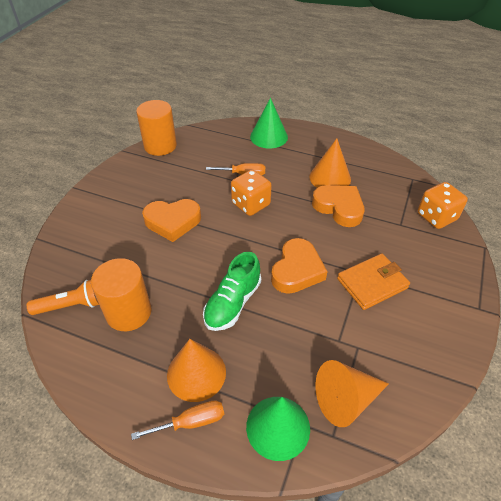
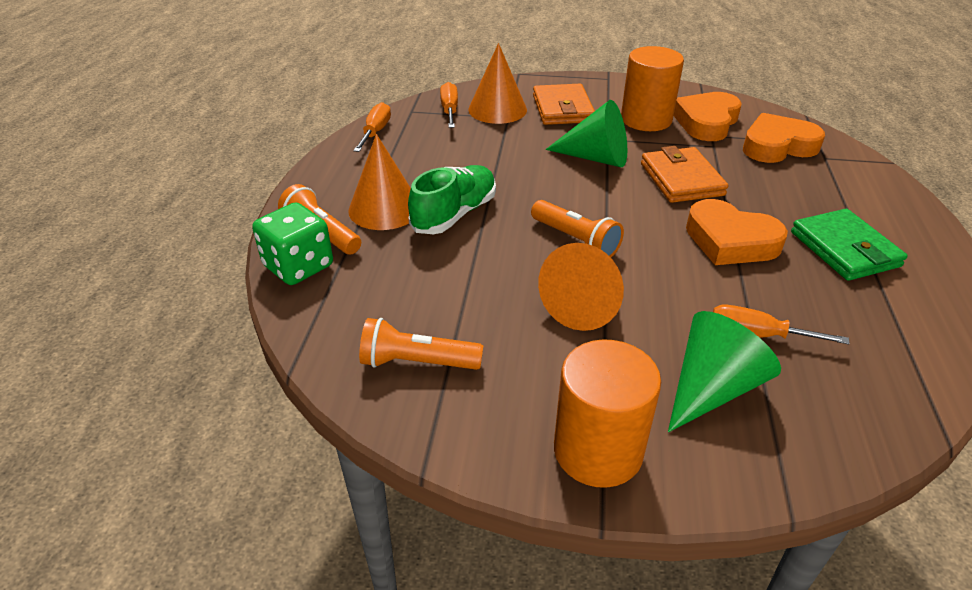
green dice: none = 0 -> [252,203,333,285] = 1
green wallet: none = 0 -> [791,209,908,281] = 1
orange dice: [231,170,272,216] [418,182,468,229] = 2 -> none = 0
orange flashlight: [27,280,99,315] = 1 -> [278,184,361,255] [359,318,483,370] [531,200,624,257] = 3
orange screwdriver: [131,400,224,440] [206,163,265,175] = 2 -> [353,102,391,152] [440,82,458,128] [713,305,850,344] = 3
orange wallet: [337,254,410,310] = 1 -> [533,84,595,125] [641,146,728,203] = 2

